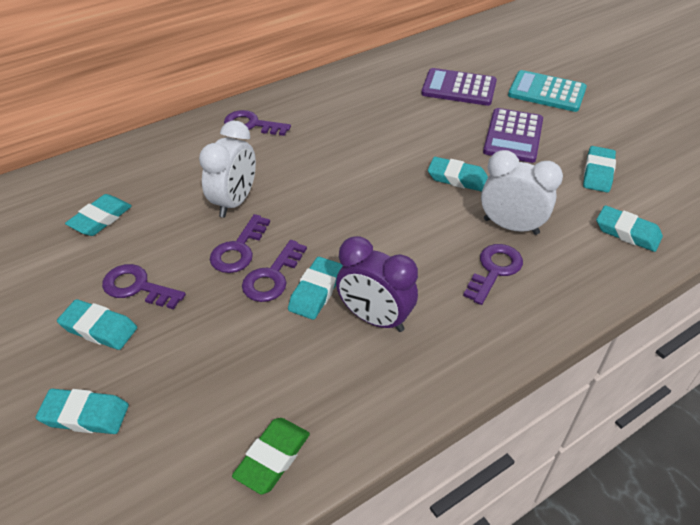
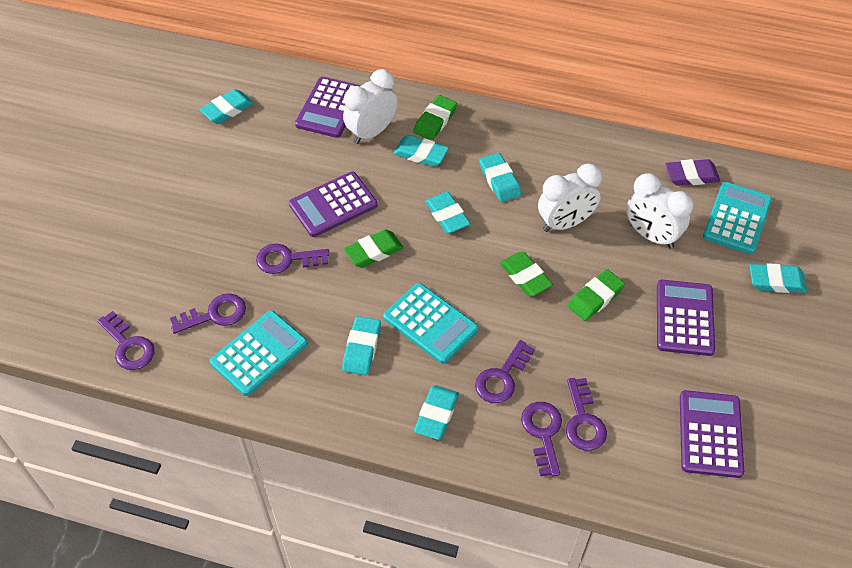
green eraser: [232,418,310,495] = 1 -> [344,229,404,268] [413,95,457,140] [500,252,553,296] [568,269,625,321] = 4
purple calculator: [421,68,497,106] [483,108,543,163] = 2 -> [289,172,378,237] [295,77,361,138] [657,280,715,356] [680,390,744,478] = 4
purple clock: [336,236,418,332] = 1 -> none = 0
purple eraser: none = 0 -> [666,159,720,186] = 1
purple key: [102,264,186,309] [210,214,270,273] [224,110,291,136] [242,240,307,302] [463,244,523,305] = 5 -> [97,311,155,370] [170,293,246,334] [256,243,330,274] [475,340,535,403] [521,402,562,476] [566,378,607,451] = 6
turquoise calculator: [508,70,587,112] = 1 -> [210,311,307,396] [383,283,478,364] [703,182,772,254] = 3
white clock: [199,121,256,218] [481,150,563,235] = 2 -> [343,69,398,144] [538,164,602,232] [626,173,694,248] = 3

